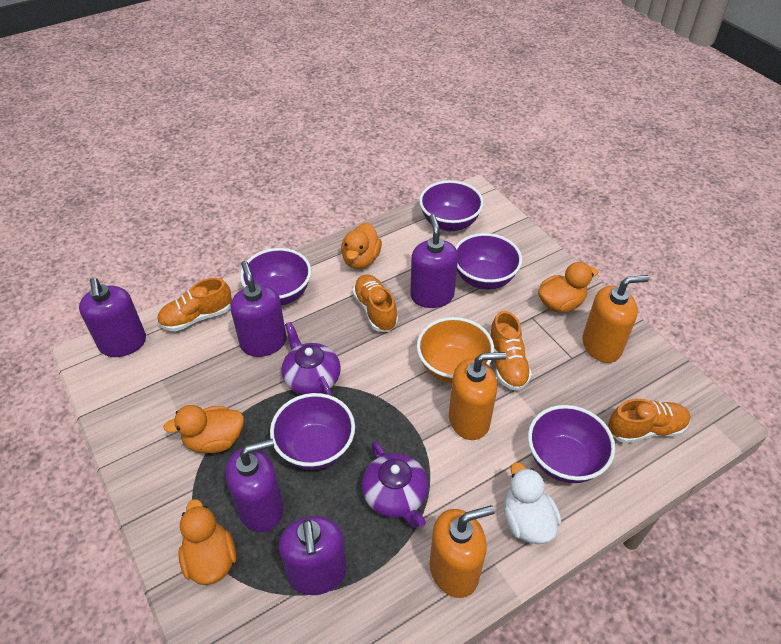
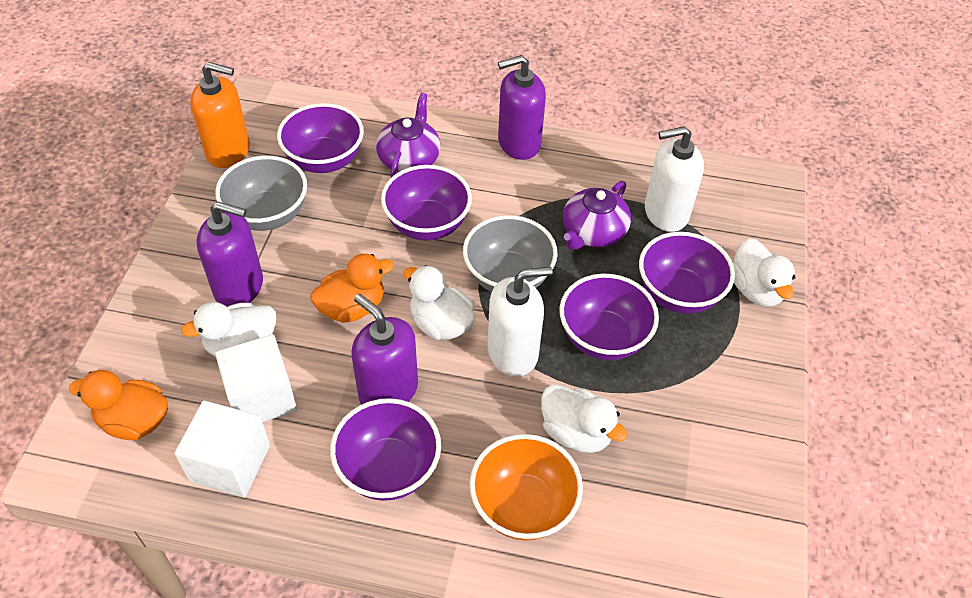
grey bowl: none = 0 -> [215,156,307,231] [463,215,558,292] = 2
orange duck: [163,405,244,453] [178,499,236,585] [341,222,382,269] [538,262,599,313] = 4 -> [69,370,168,440] [310,254,394,323] = 2
orange shoe: [157,278,232,332] [352,274,398,332] [489,311,532,391] [608,399,690,443] = 4 -> none = 0
orange soap dispenser: [430,505,495,598] [449,352,506,440] [582,275,649,363] = 3 -> [190,62,250,168] = 1
purple soap dispenser: [79,278,146,357] [226,439,284,532] [230,261,287,357] [279,516,347,595] [410,214,458,308] = 5 -> [196,202,263,307] [351,294,418,405] [498,55,546,160] = 3
white cube: none = 0 -> [174,400,270,498] [215,334,297,422] = 2
white duck: [504,462,561,544] = 1 -> [181,302,276,357] [403,265,475,340] [541,384,628,453] [732,238,795,307] = 4
white soap dispenser: none = 0 -> [488,267,553,377] [645,126,704,232] = 2

